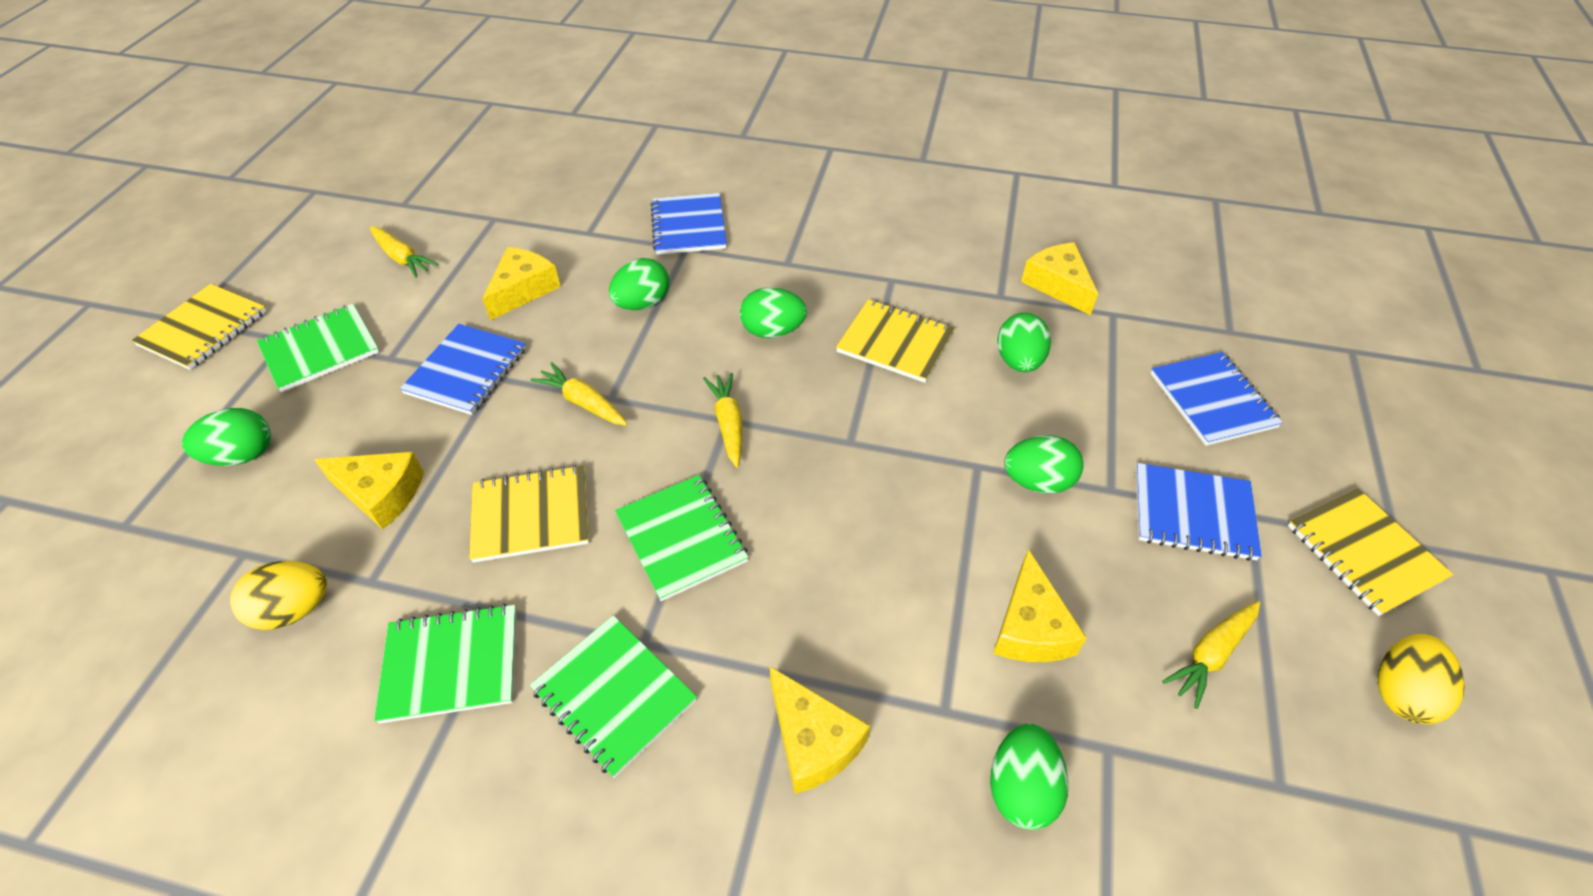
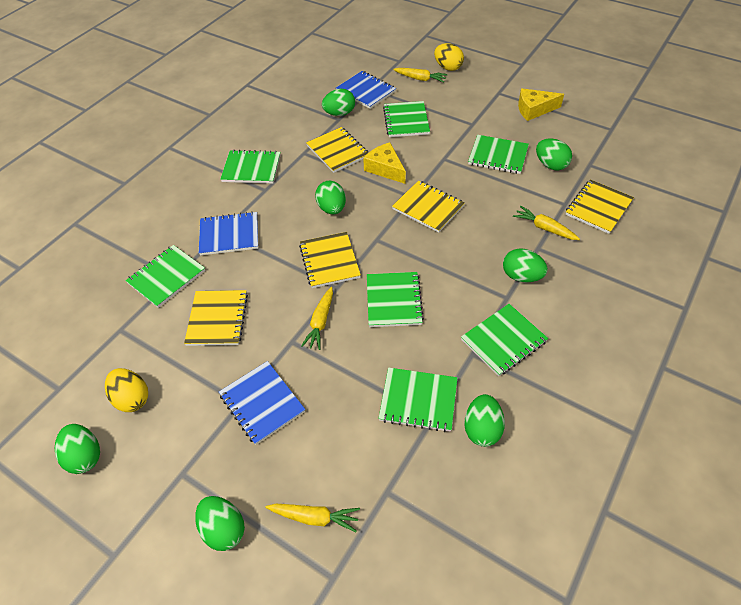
blue notebook: [400,324,526,415] [651,193,727,255] [1136,463,1262,561] [1151,352,1283,446] = 4 -> [199,211,258,256] [219,361,305,445] [336,71,396,109] = 3
green egg: [182,408,271,466] [609,258,669,310] [740,287,807,338] [990,724,1068,830] [997,313,1051,372] [1004,435,1084,494] = 6 -> [55,424,100,474] [195,496,245,551] [315,181,346,214] [322,89,355,116] [464,394,505,447] [503,249,548,282] [536,139,572,170] = 7
green notebook: [257,304,379,392] [374,604,517,723] [530,615,697,778] [615,475,749,601] = 4 -> [125,245,205,308] [220,150,281,184] [367,272,424,327] [378,367,458,432] [383,101,430,137] [461,304,548,376] [468,135,529,174] = 7
yellow cheese: [314,452,424,529] [482,247,561,320] [770,666,870,794] [993,549,1087,662] [1021,242,1098,315] = 5 -> [363,142,406,184] [518,88,564,121] = 2
yellow notebook: [131,284,266,370] [469,465,589,563] [836,299,955,383] [1288,488,1453,616] = 4 -> [184,290,248,346] [299,232,361,288] [306,127,368,173] [392,180,465,233] [565,179,634,234] = 5

